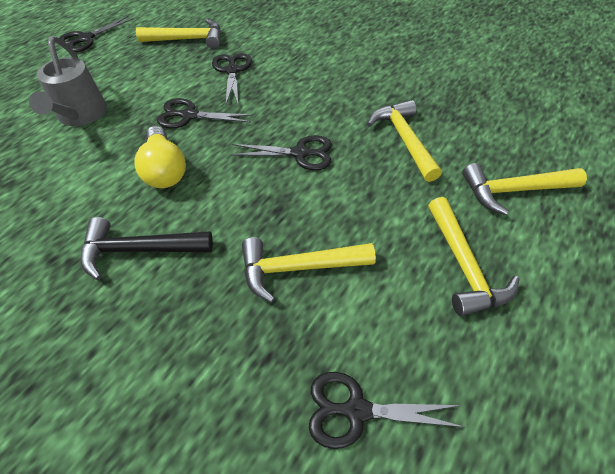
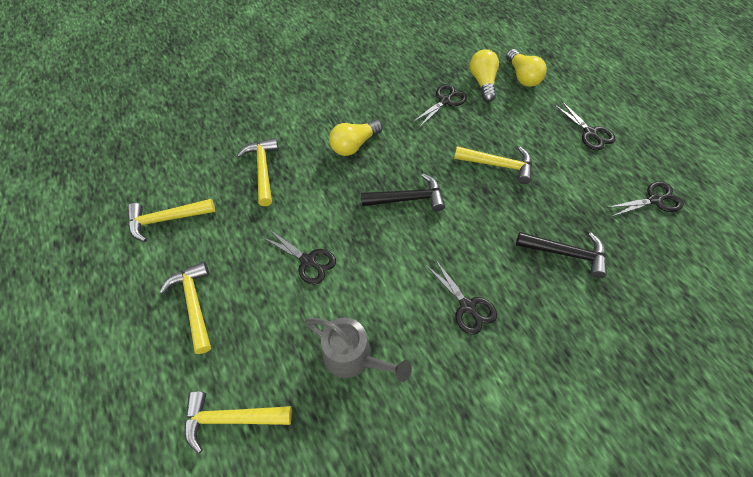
black hammer: [81,217,213,280] = 1 -> [361,174,445,212] [516,232,607,278] = 2
yellow light bulb: [134,126,186,188] = 1 -> [329,120,383,156] [470,49,499,102] [506,49,547,87] = 3

